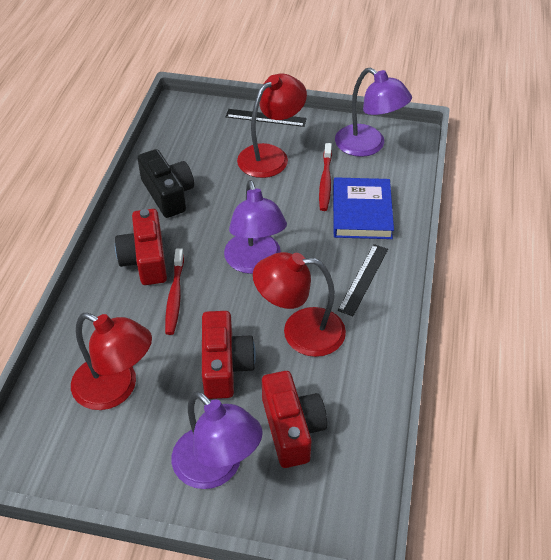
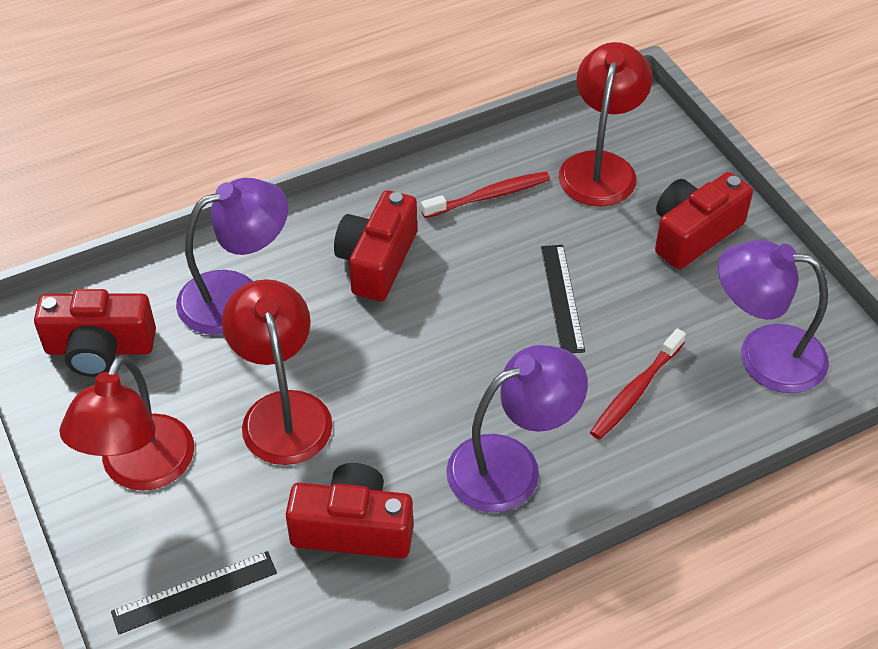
black camera: [137,149,194,218] = 1 -> none = 0
blue book: [333,177,394,239] = 1 -> none = 0
red camera: [115,209,167,285] [202,311,256,399] [262,371,327,468] = 3 -> [34,289,156,377] [286,463,413,559] [334,190,417,301] [655,172,753,269] = 4

